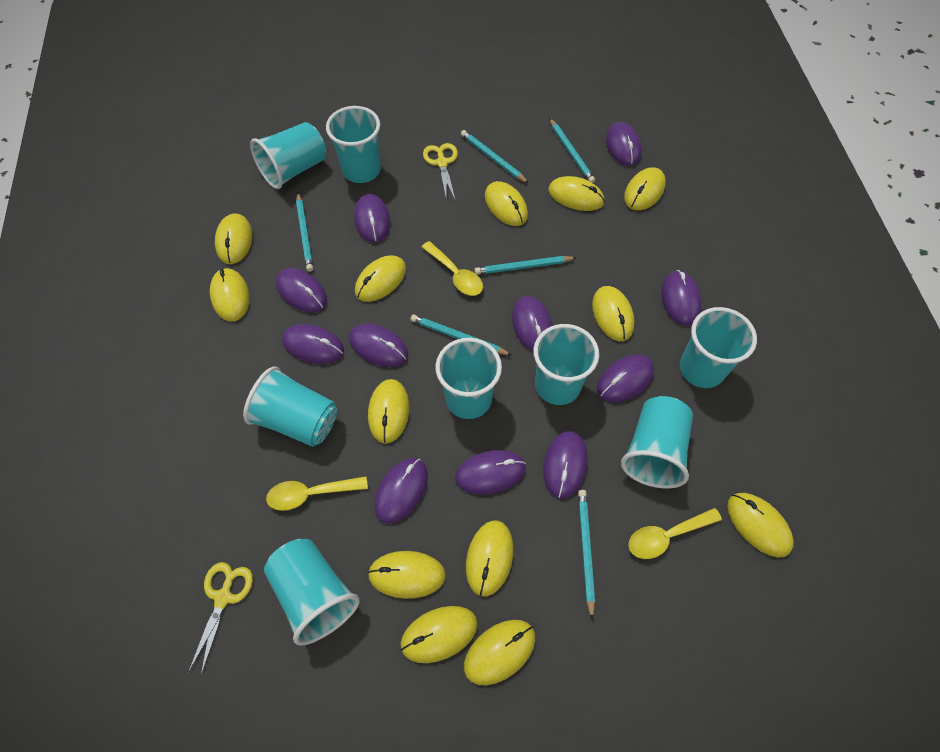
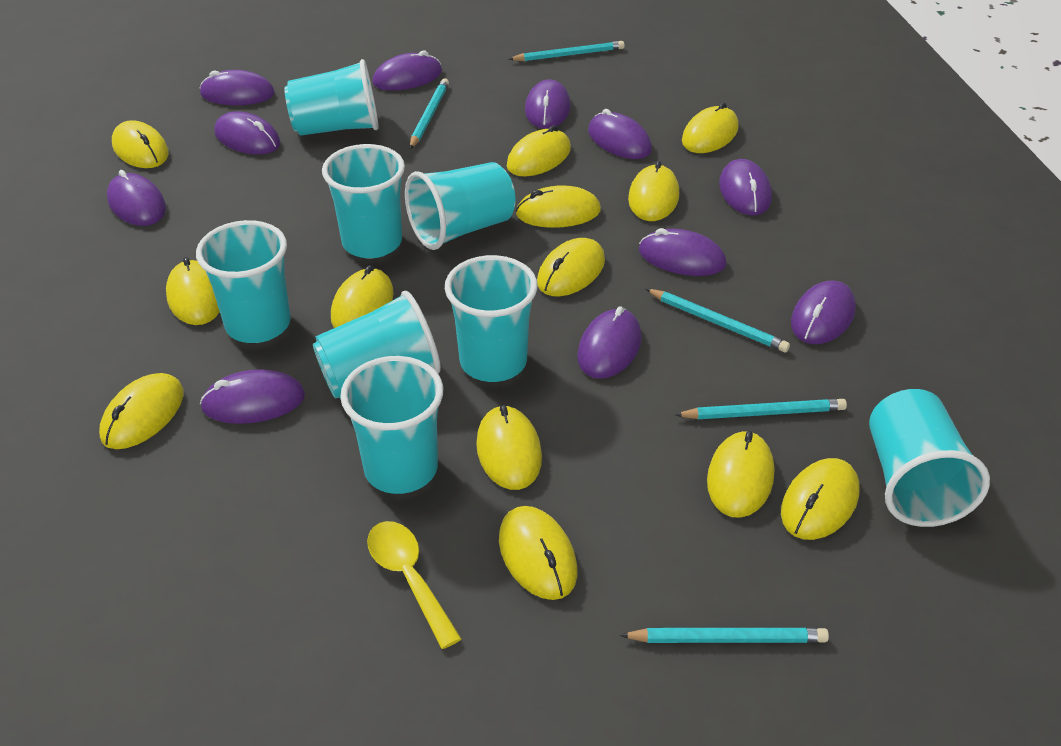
turquoise pencil: [296,193,313,272] [411,315,512,356] [461,130,529,184] [475,256,577,275] [549,118,595,183] [578,490,595,620] = 6 -> [410,78,449,149] [509,41,625,61] [620,628,829,643] [646,289,790,352] [675,399,847,419] = 5
yellow scissors: [189,562,253,675] [423,143,458,202] = 2 -> none = 0
yellow spoon: [266,476,368,511] [422,241,483,296] [628,508,722,559] = 3 -> [367,521,462,649] = 1

